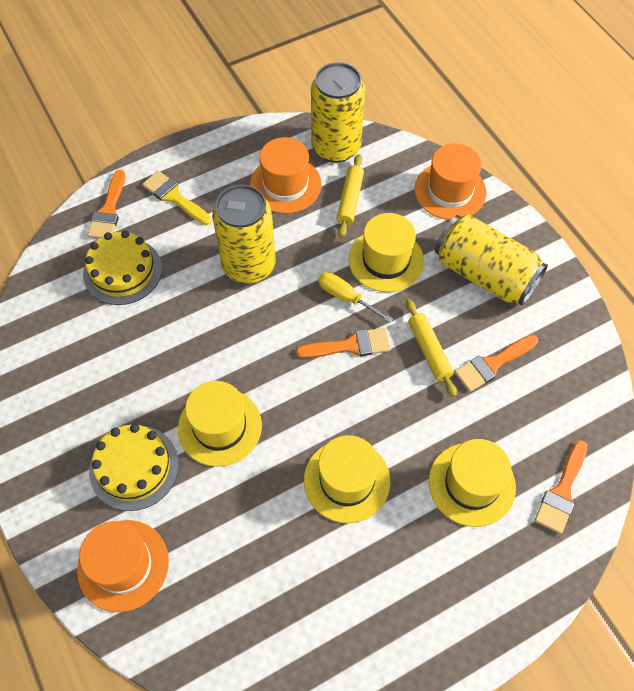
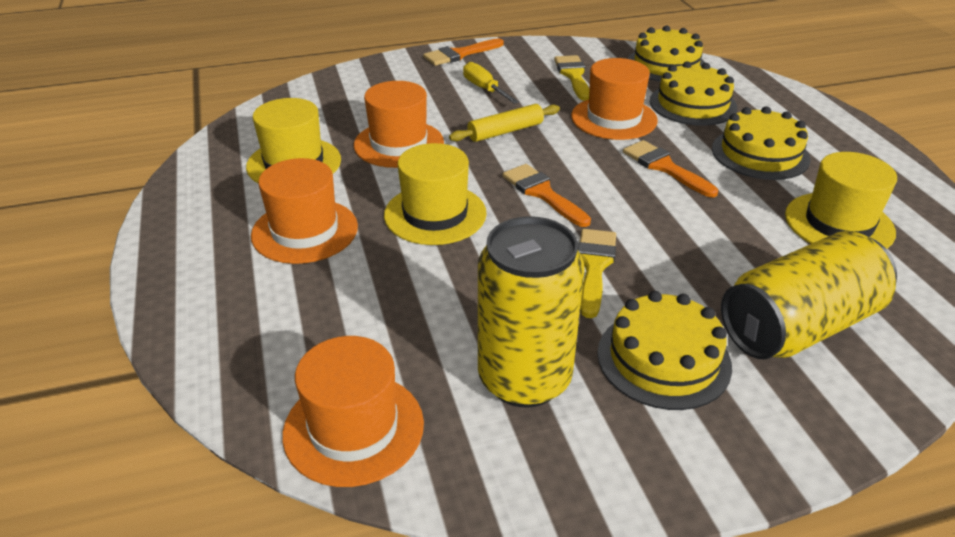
orange brush: [87,170,125,239] [296,328,390,358] [455,335,538,392] [535,440,588,534] = 4 -> [423,38,504,66] [502,164,591,227] [623,140,718,197] = 3
orange hat: [77,520,169,612] [250,137,321,214] [414,144,486,220] = 3 -> [251,158,358,264] [282,336,424,487] [354,81,444,168] [571,58,658,140] = 4
yellow brush: [142,171,212,225] = 1 -> [554,55,589,101] [578,229,616,318] = 2
yellow cake: [83,230,162,305] [89,424,179,511] = 2 -> [597,291,732,410] [628,26,705,82] [650,61,738,126] [712,106,811,180] = 4
yellow can: [212,185,276,283] [311,62,365,163] [435,214,548,306] = 3 -> [478,216,585,408] [721,231,897,359] = 2
yellow hat: [178,381,262,467] [304,435,390,523] [349,213,424,292] [429,439,516,527] = 4 -> [246,98,341,183] [384,143,487,245] [785,152,897,249] = 3
yellow rolling pin: [337,154,364,238] [406,299,457,397] = 2 -> [449,104,560,142] = 1

